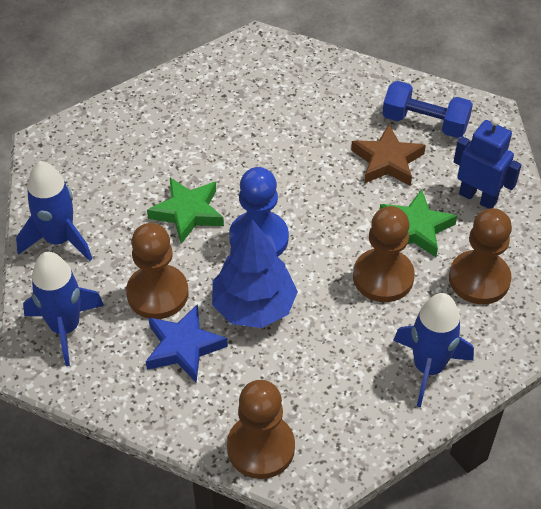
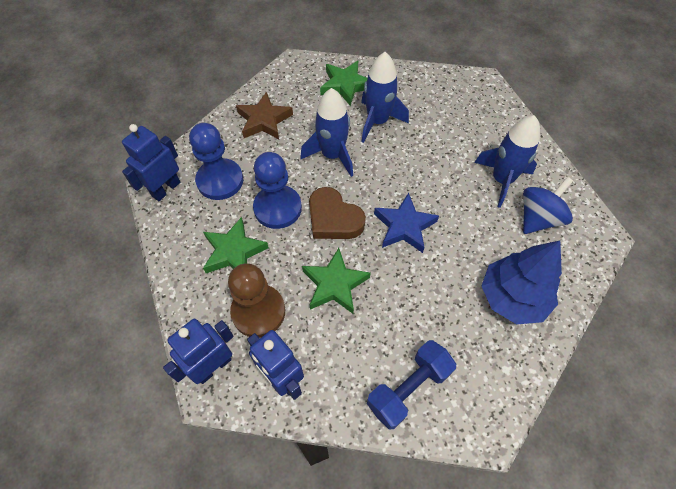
blue pawn: [229,167,289,257] = 1 -> [189,123,243,200] [253,152,302,229] = 2
blue robot: [454,117,521,209] = 1 -> [122,124,180,201] [163,319,234,384] [247,330,304,400] = 3
blue spinning top: none = 0 -> [523,177,573,234] = 1
brown heart: none = 0 -> [309,187,366,239] = 1
brown pawn: [126,223,189,319] [227,380,295,479] [353,206,415,302] [449,208,512,304] = 4 -> [228,263,285,338] = 1
green star: [147,178,224,244] [380,189,457,257] = 2 -> [203,217,269,273] [302,248,371,314] [320,61,367,106] = 3

